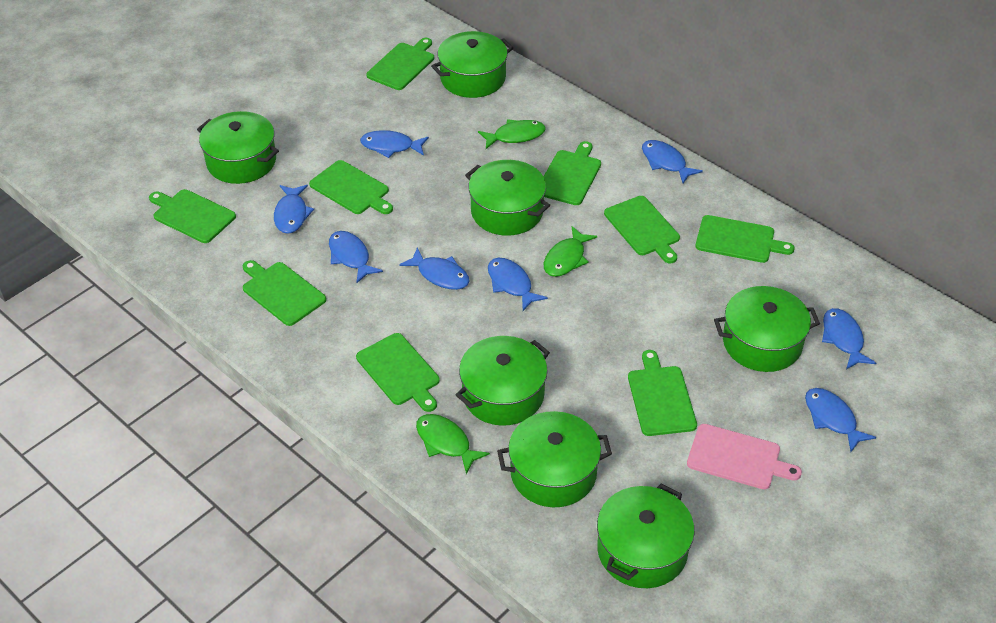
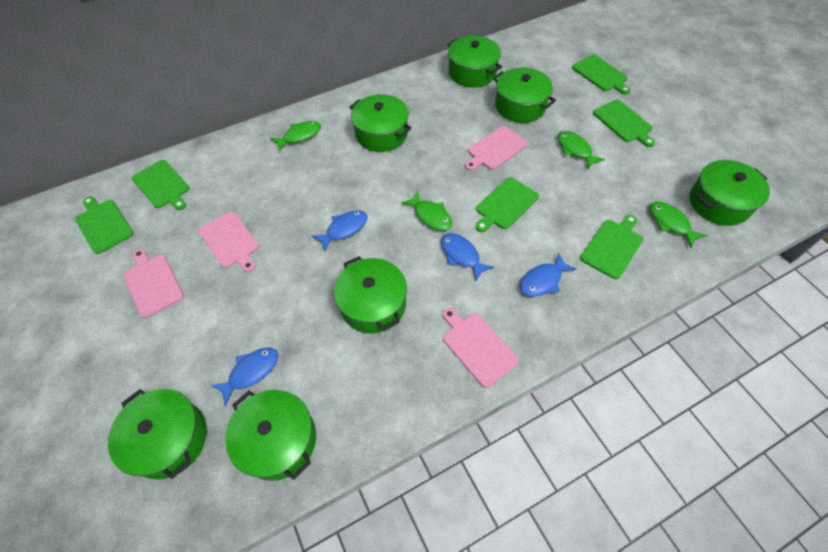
blue fish: [274,185,314,234] [329,231,383,283] [360,130,429,158] [399,248,470,290] [488,258,548,311] [642,140,703,183] [805,388,876,452] [822,308,876,369] = 8 -> [211,347,278,407] [312,210,368,251] [441,233,494,281] [520,253,577,297] = 4
green cutting board: [149,189,236,243] [243,260,326,326] [309,160,393,214] [356,333,440,412] [366,38,434,90] [543,141,601,205] [604,196,680,264] [628,350,697,436] [695,215,795,263] = 9 -> [75,196,134,254] [132,160,190,210] [476,177,539,232] [572,55,631,95] [580,215,643,279] [593,100,655,147] = 6
green fish: [416,414,490,474] [478,119,546,149] [544,226,597,277] = 3 -> [270,121,321,151] [401,191,452,231] [558,131,605,169] [650,201,707,247] = 4
pink cutting board: [687,424,802,489] = 1 -> [124,249,184,318] [198,211,259,272] [443,308,519,388] [465,126,528,171] = 4

